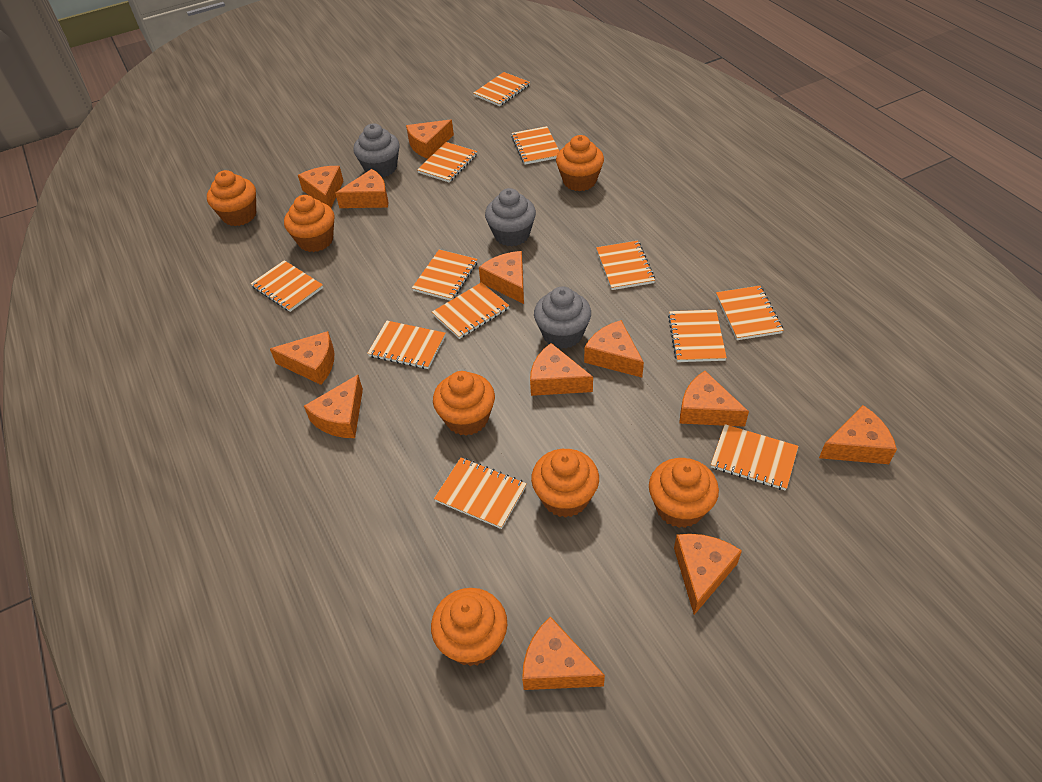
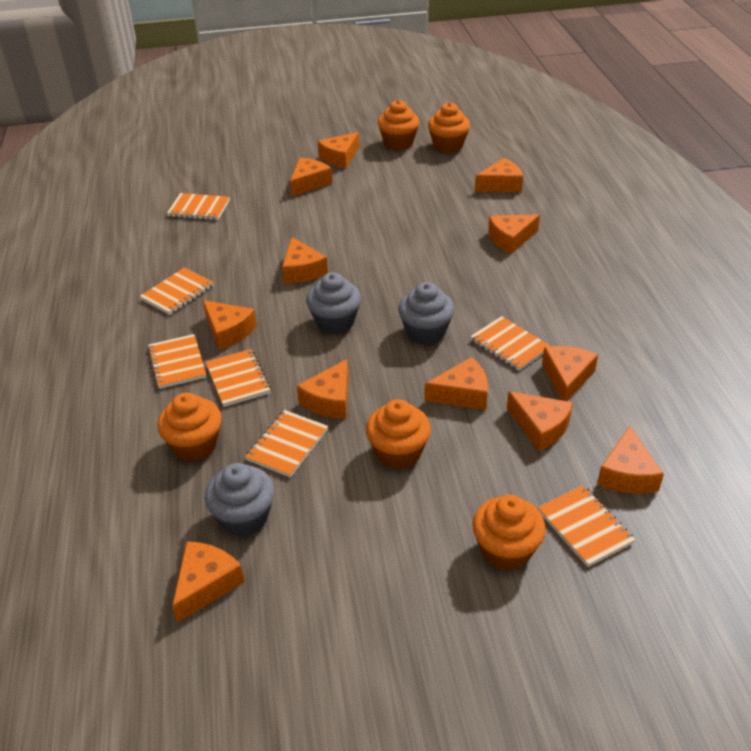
orange cupcake: [207,170,256,226] [284,195,335,252] [431,588,507,666] [433,371,495,436] [531,449,599,518] [556,135,604,191] [649,458,719,528] = 7 -> [157,393,222,461] [366,399,431,469] [378,100,419,150] [428,102,470,153] [472,495,546,571] = 5
orange notebook: [250,260,323,312] [367,321,446,369] [412,250,478,301] [417,142,477,183] [432,282,509,339] [434,458,527,529] [473,72,530,106] [511,126,559,165] [596,241,655,290] [668,310,727,362] [711,424,798,490] [716,286,783,340] = 12 -> [140,268,214,315] [147,334,206,389] [167,193,230,220] [206,349,271,407] [245,410,328,478] [470,316,551,371] [538,485,635,567] = 7

